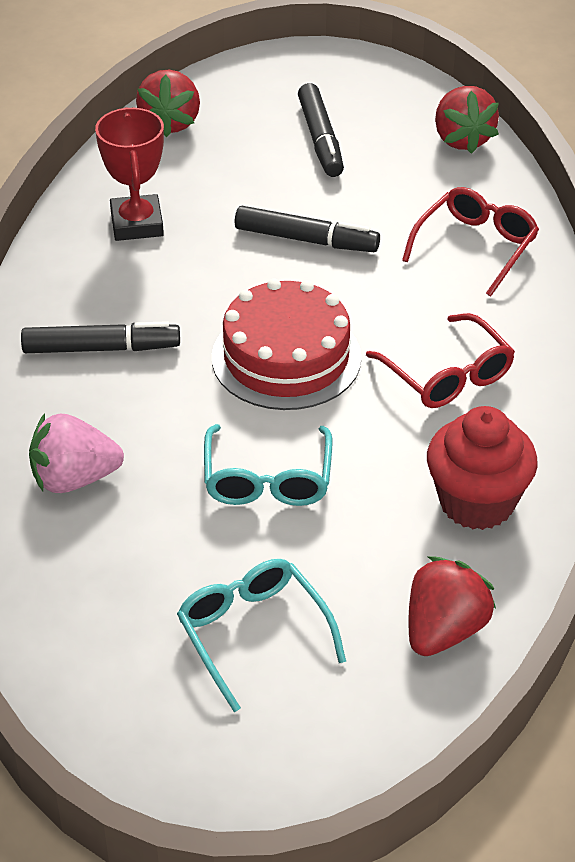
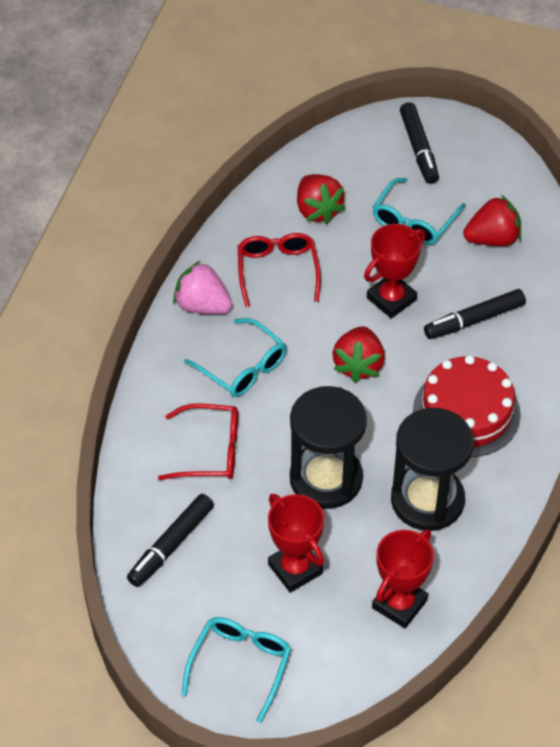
black hourglass: none = 0 -> [290,386,367,509] [391,408,474,531] = 2
red cupcake: [427,406,538,530] = 1 -> none = 0
red trophy: [95,107,164,241] = 1 -> [268,494,324,593] [364,224,426,318] [372,529,434,629] = 3
turquoise glasses: [177,559,346,712] [204,424,332,506] = 2 -> [182,617,291,723] [184,318,286,397] [372,178,466,245] = 3

